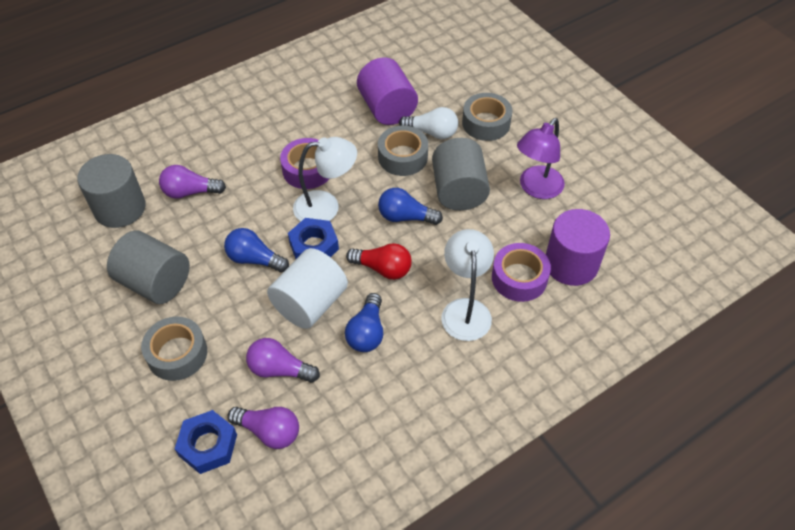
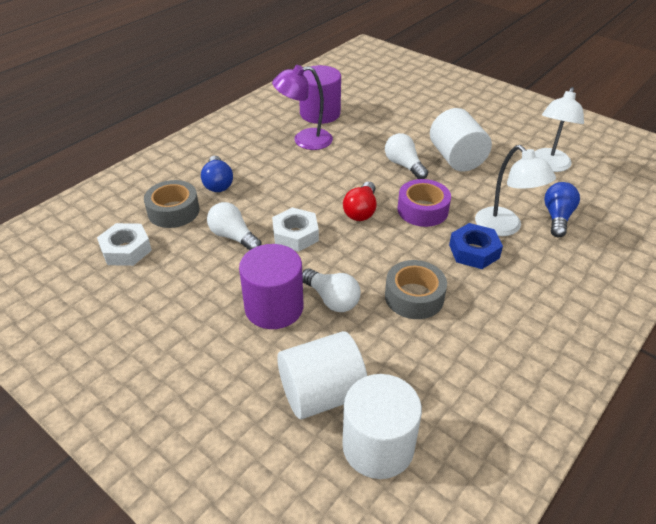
blue light bulb: [224,228,289,273] [345,293,383,352] [378,188,443,225] = 3 -> [201,156,233,192] [544,182,580,237] = 2
blue nut: [175,410,237,474] [288,218,339,259] = 2 -> [449,223,503,269] = 1
grey cylinder: [77,154,146,228] [107,230,190,304] [432,138,490,211] = 3 -> none = 0
grey tape: [141,317,207,381] [378,126,428,176] [462,93,512,141] = 3 -> [144,180,199,228] [385,260,447,319] = 2
purple light bulb: [159,165,226,199] [228,407,299,449] [246,338,320,383] = 3 -> none = 0
purple tape: [280,138,329,189] [492,243,551,302] = 2 -> [397,179,451,227] = 1
white cylinder: [267,248,348,329] = 1 -> [277,331,367,419] [342,374,422,479] [430,108,492,172] = 3
white light bulb: [399,107,458,139] = 1 -> [207,202,262,250] [302,269,361,312] [385,133,428,179] = 3
white nut: none = 0 -> [97,223,152,266] [272,207,319,252] = 2

